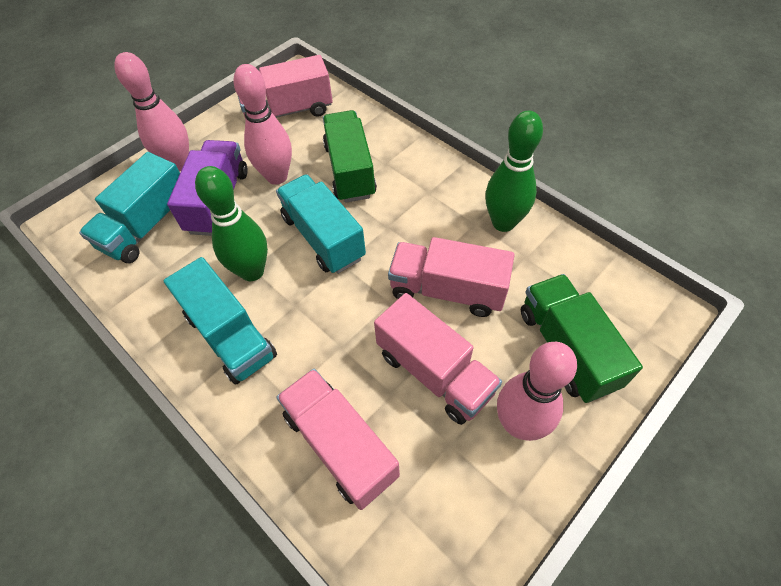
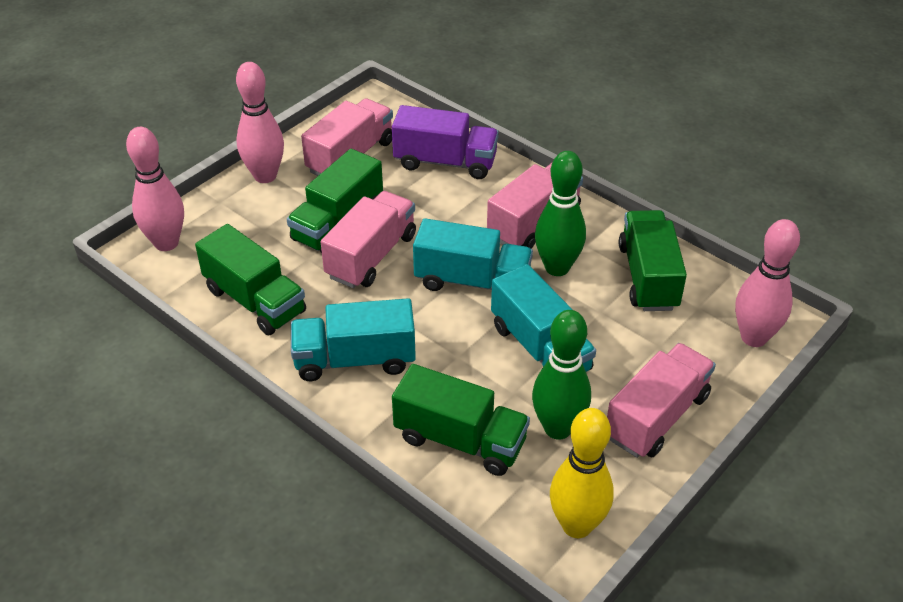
green truck: [323,110,377,203] [521,274,643,403] = 2 -> [195,224,306,335] [287,149,383,253] [392,364,530,476] [619,210,687,311] = 4
yellow bowling pin: none = 0 -> [550,408,614,538] = 1

